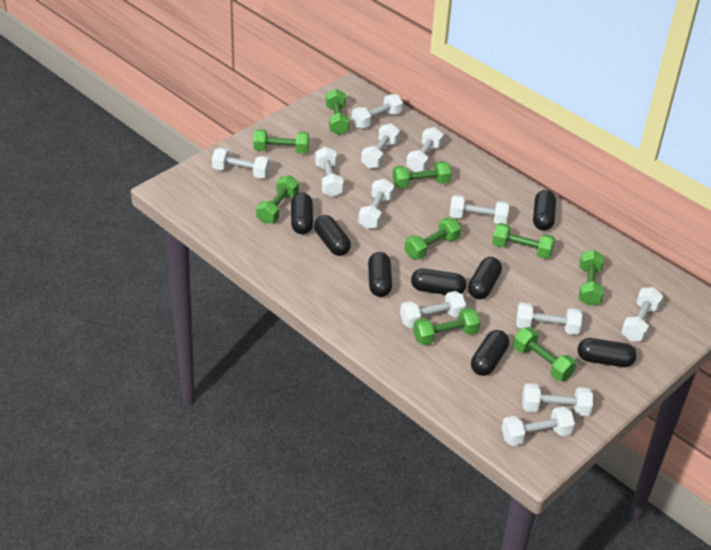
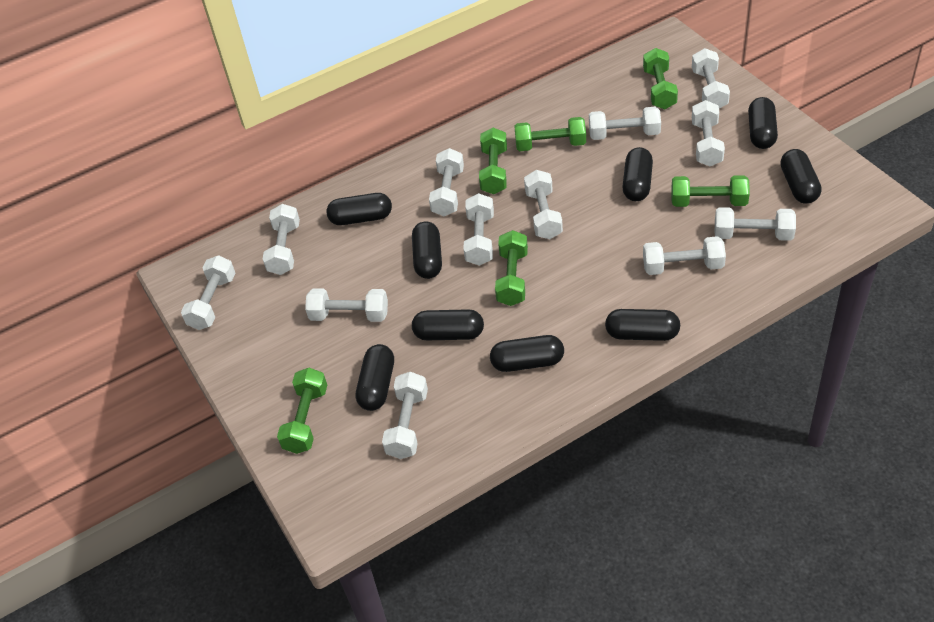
black capsule: [291,193,313,234] [314,215,351,256] [368,252,392,297] [411,269,466,295] [468,257,502,299] [471,330,509,376] [533,190,556,231] [578,338,637,367] = 8 -> [327,193,392,225] [356,344,394,411] [412,222,442,279] [412,309,484,340] [490,335,564,372] [605,309,680,341] [622,147,653,201] [748,97,778,149] [780,149,822,204] = 9
green dumbbell: [253,129,309,154] [256,175,299,224] [326,89,350,135] [392,161,451,189] [404,217,461,260] [413,308,480,345] [492,223,555,259] [513,327,577,381] [579,250,604,306] = 9 -> [277,368,327,454] [479,128,507,194] [495,230,528,306] [514,117,586,151] [643,48,678,109] [671,175,750,207] = 6

